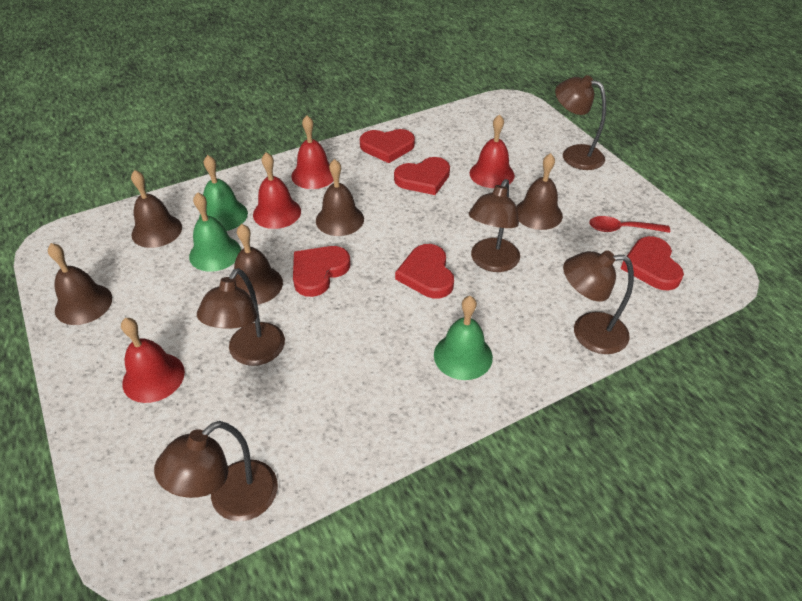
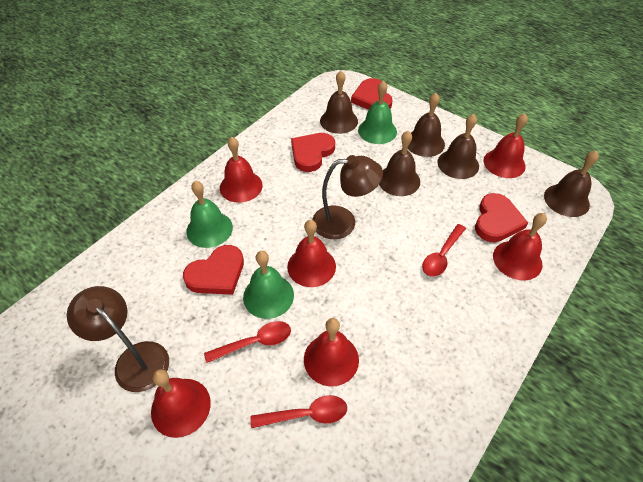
brown lamp: [154,421,278,521] [197,268,285,366] [469,179,520,272] [555,75,606,170] [563,250,634,354] = 5 -> [67,286,169,392] [312,155,383,239] = 2
red bell: [121,318,185,403] [253,152,301,229] [291,115,334,189] [470,114,515,188] = 4 -> [151,369,211,438] [220,137,263,203] [287,220,336,287] [304,318,359,387] [483,113,528,178] [493,213,547,280] = 6
red heart: [293,246,351,297] [360,129,415,163] [394,157,450,195] [395,244,454,298] [620,236,684,291] = 5 -> [183,245,244,295] [291,133,335,172] [351,78,393,110] [475,193,528,242] = 4
red spoon: [589,216,670,233] = 1 -> [204,321,291,363] [250,395,347,428] [422,224,466,276] = 3

